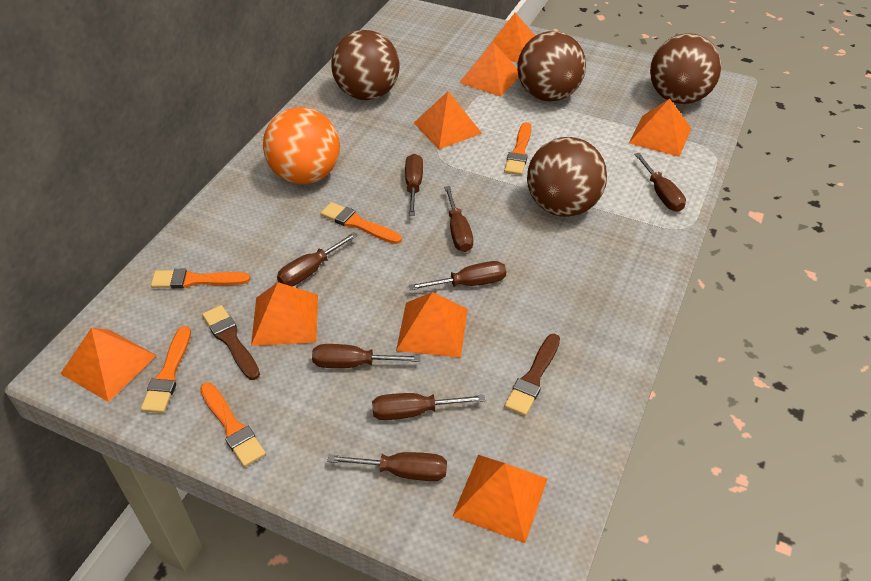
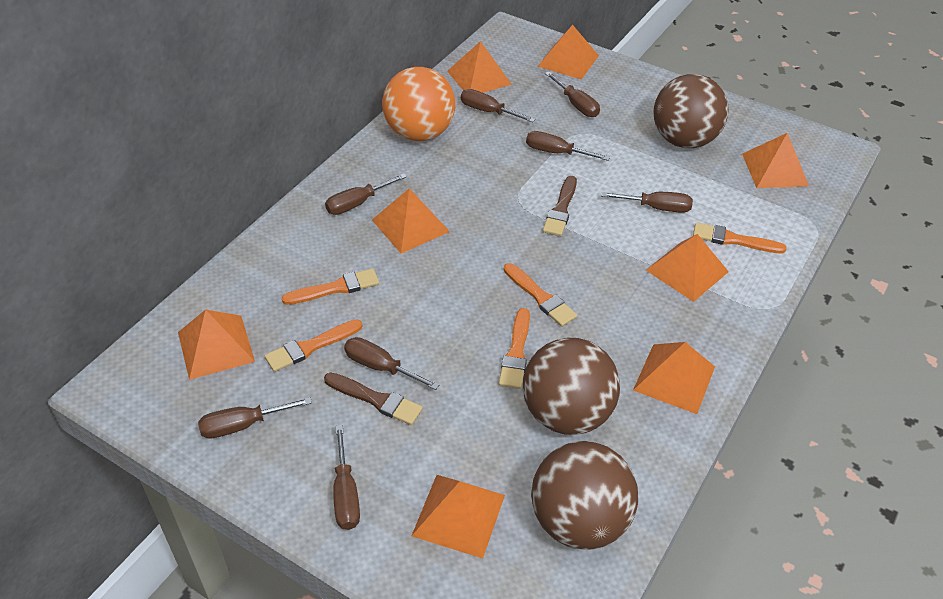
brown ball: [331,30,400,100] [517,31,586,101] [527,137,607,217] [650,33,722,104] = 4 -> [523,338,620,435] [531,441,638,550] [654,74,729,148] = 3

